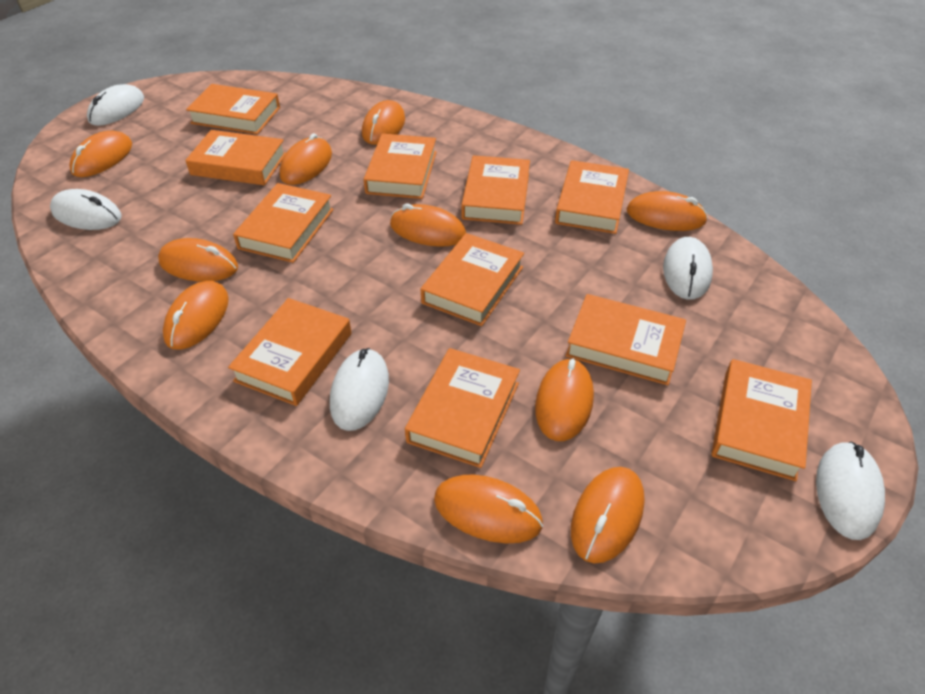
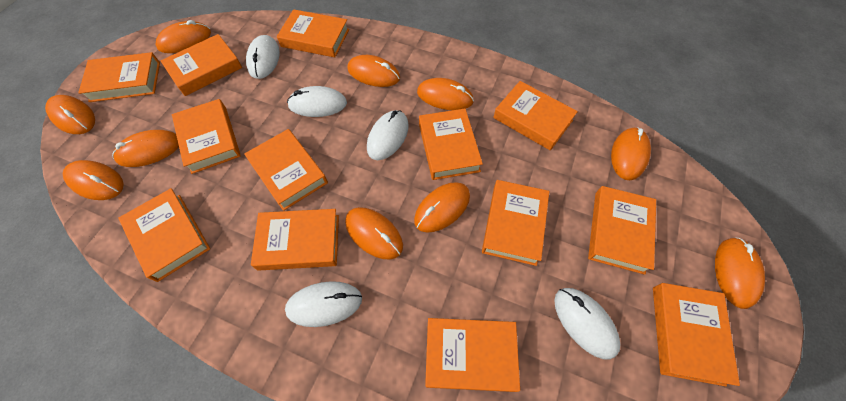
orange book: [185,130,286,185] [186,84,280,134] [228,298,351,406] [233,183,334,263] [364,133,436,199] [405,348,520,468] [421,233,524,326] [461,155,530,225] [555,160,629,234] [566,294,686,385] [711,359,812,481] = 11 -> [78,52,160,102] [119,188,210,282] [161,34,242,96] [172,99,241,174] [244,129,328,211] [251,209,339,271] [277,9,349,57] [419,109,483,180] [425,318,520,392] [482,180,549,266] [493,81,578,150] [588,186,656,275] [653,283,740,387] = 13

